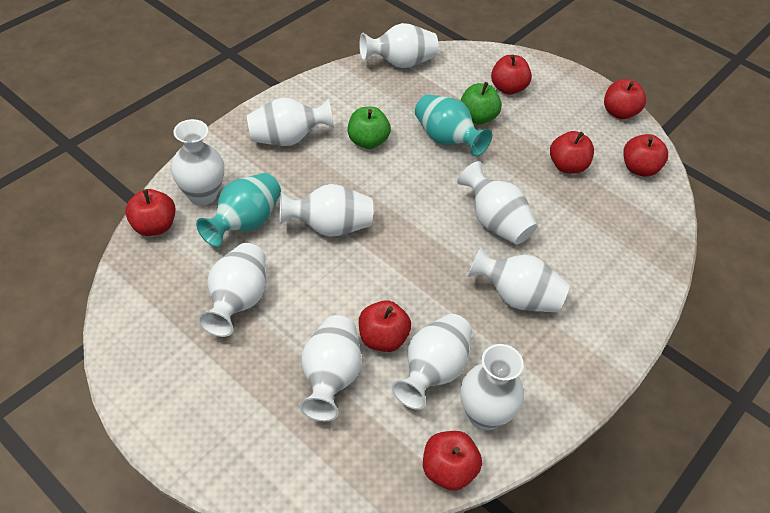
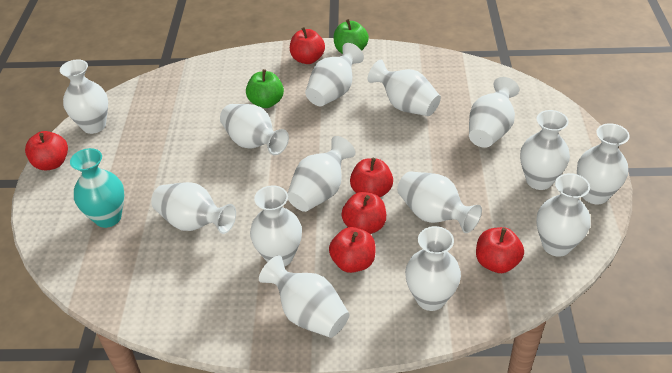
red apple: [125,189,176,236] [359,300,411,352] [423,431,482,491] [491,54,532,95] [550,131,594,174] [604,79,646,119] [623,134,668,177] = 7 -> [25,131,68,170] [290,27,325,64] [329,227,376,273] [341,192,386,234] [350,158,393,197] [476,227,524,273] = 6
turquoise vase: [196,173,281,247] [415,95,492,156] = 2 -> [70,148,124,228] = 1
white vase: [171,119,224,206] [198,243,266,337] [247,97,334,146] [279,184,373,237] [300,315,362,421] [359,23,438,68] [392,314,472,410] [457,161,537,245] [460,344,524,431] [467,245,570,313] = 10 -> [60,60,108,134] [151,182,236,234] [220,104,289,156] [250,185,302,267] [259,255,350,338] [288,136,355,212] [305,43,364,106] [368,60,441,116] [397,171,482,233] [405,226,461,311] [469,77,519,148] [520,110,570,190] [536,173,591,257] [577,123,630,204] = 14

